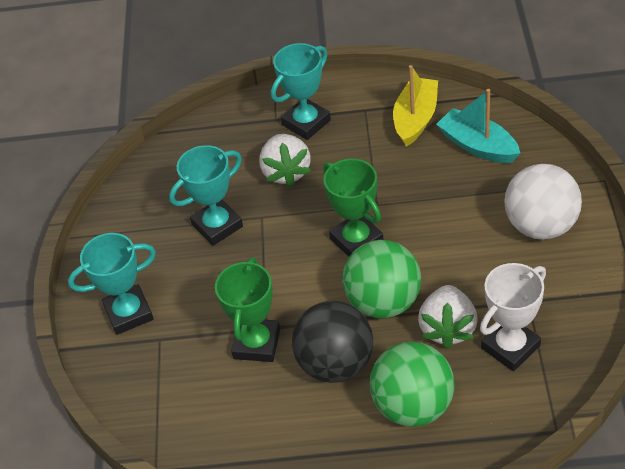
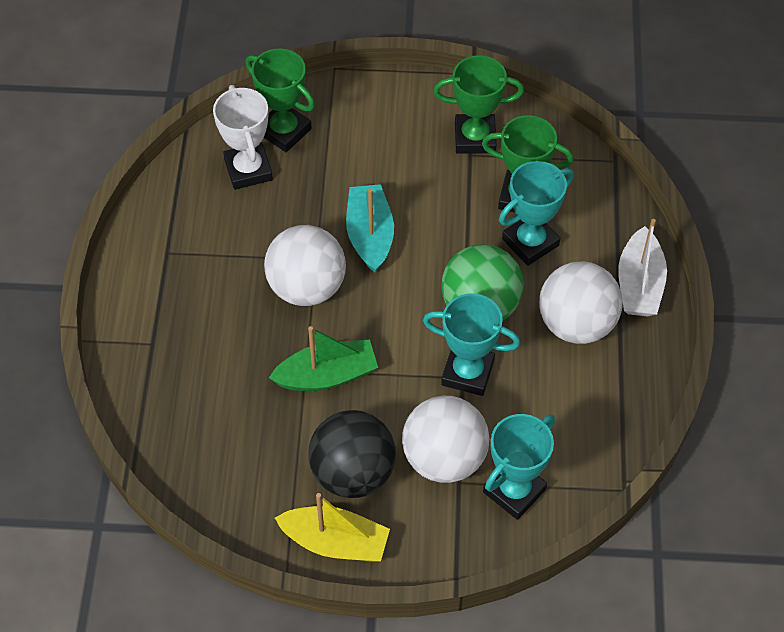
green ball: [342,240,421,319] [370,342,455,427] = 2 -> [441,244,524,320] = 1
green boat: none = 0 -> [269,326,378,391] = 1
green trophy: [215,257,280,362] [323,159,383,257] = 2 -> [245,48,315,152] [433,55,524,154] [482,115,574,212] = 3
white ball: [504,164,582,240] = 1 -> [264,225,346,306] [402,396,489,483] [539,261,623,344] = 3
white boat: none = 0 -> [618,219,667,316] = 1
white strawberry: [259,134,311,187] [418,285,478,349] = 2 -> none = 0

